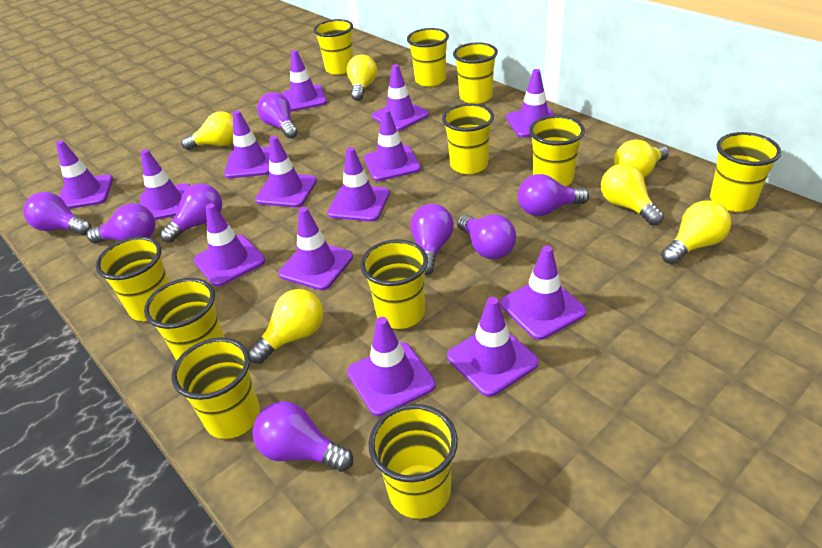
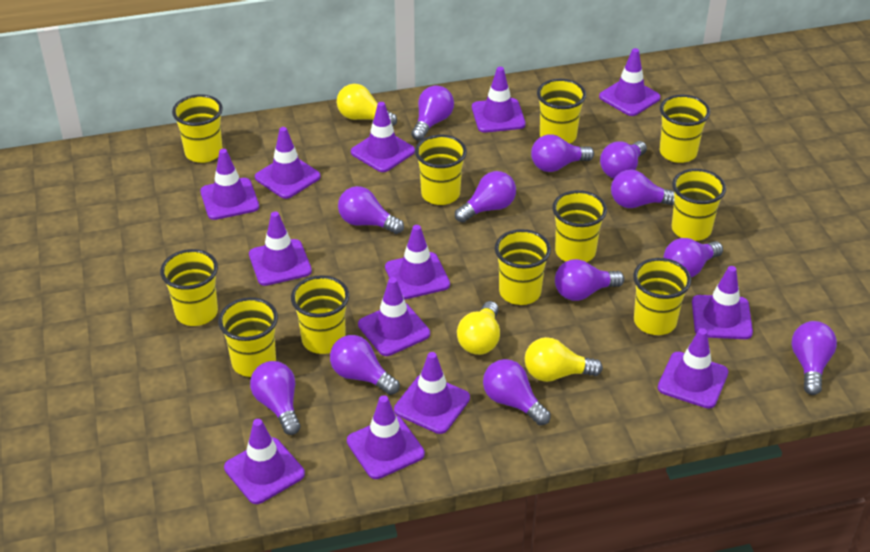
purple light bulb: [23,192,91,235] [87,203,155,243] [160,184,222,243] [253,401,353,472] [257,92,298,139] [410,204,454,275] [457,214,516,259] [518,174,589,216] = 8 -> [250,361,301,435] [330,335,400,395] [338,186,404,234] [411,85,454,141] [455,171,516,222] [483,359,551,425] [531,134,594,172] [555,259,624,301] [600,141,647,179] [611,170,674,208] [663,238,723,277] [791,321,837,395] = 12
purple traffic cone: [56,141,113,209] [140,149,190,220] [194,203,265,287] [224,111,269,178] [255,136,317,207] [279,207,353,290] [282,50,327,112] [327,147,390,222] [347,317,436,416] [364,109,421,181] [372,64,429,131] [447,297,539,397] [500,246,587,340] [506,69,554,138] = 14 -> [200,149,259,220] [224,419,305,504] [249,212,312,286] [255,127,321,199] [347,395,425,479] [351,102,415,172] [358,277,430,356] [385,225,450,299] [394,352,470,434] [472,67,526,133] [599,48,661,116] [658,328,728,409] [692,266,753,339] = 13
yellow light bulb: [181,111,233,150] [248,289,323,364] [347,54,377,101] [601,164,664,226] [614,140,669,178] [661,201,731,264] = 6 -> [337,84,397,126] [457,301,500,355] [525,337,603,382] = 3

